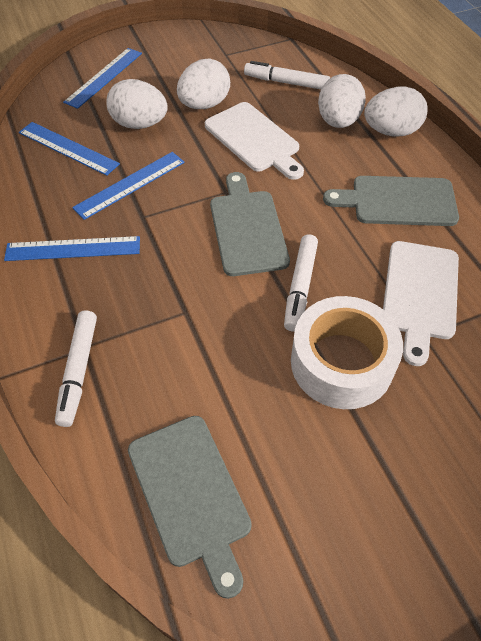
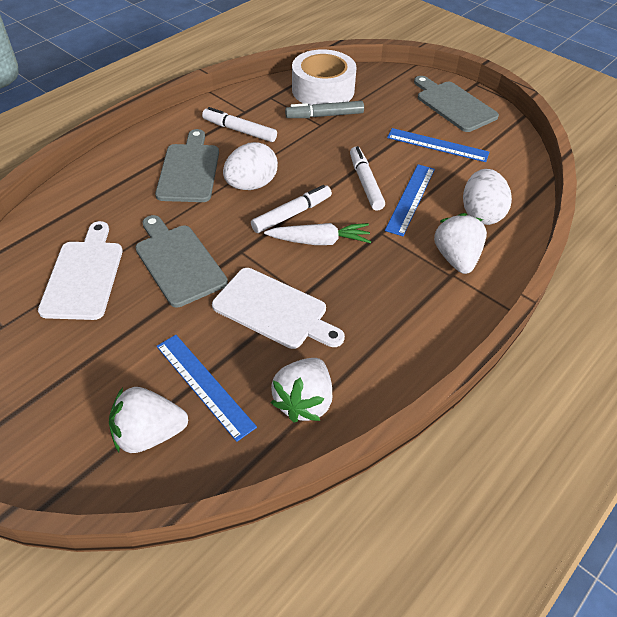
blue ruler: [4,236,140,261] [19,122,120,176] [63,48,142,109] [72,152,185,220] = 4 -> [156,335,257,442] [385,164,435,236] [387,128,489,162] = 3
grey marker: none = 0 -> [285,101,364,118] = 1
white carrot: none = 0 -> [264,223,371,245] = 1
white egg: [106,79,168,129] [177,59,230,109] [318,74,366,128] [364,87,428,137] = 4 -> [223,142,278,190] [463,169,512,225] = 2
white strawberry: none = 0 -> [109,387,188,453] [271,358,332,422] [434,213,487,274] = 3

